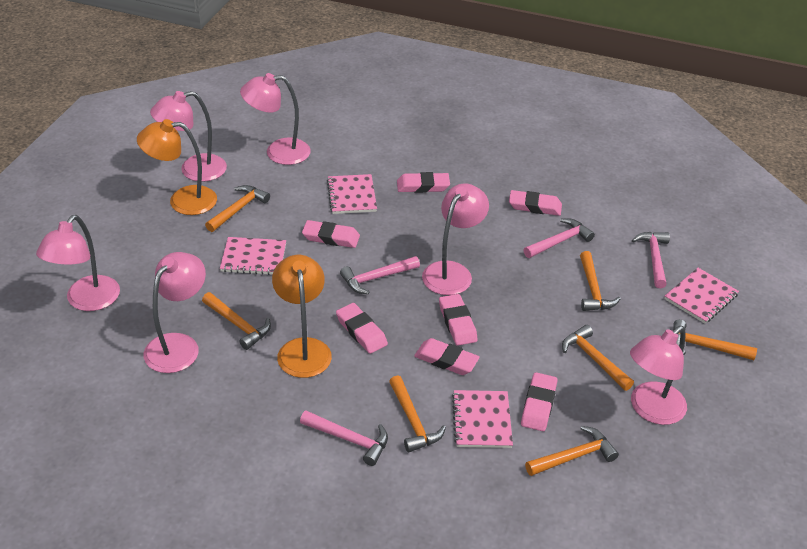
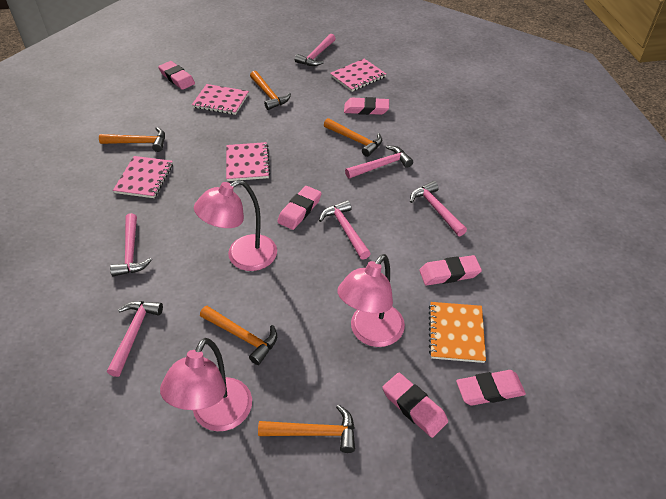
orange hammer: [202,292,271,350] [205,185,270,232] [389,375,446,452] [525,426,619,476] [562,325,634,391] [580,251,621,311] [673,319,757,360] = 7 -> [99,127,165,152] [200,306,277,365] [250,71,291,110] [258,405,355,453] [324,118,382,157] = 5
orange lamp: [137,119,217,215] [272,255,332,378] = 2 -> none = 0
orange notebook: none = 0 -> [429,302,486,363] = 1
pink eraser: [302,220,360,248] [336,303,388,354] [397,172,450,193] [414,338,480,375] [439,294,478,346] [509,190,562,216] [521,372,557,431] = 7 -> [158,61,195,90] [277,186,322,230] [344,97,389,115] [382,373,448,438] [419,255,482,285] [456,370,526,406] = 6
pink hammer: [300,411,388,466] [340,256,420,294] [523,218,595,258] [632,232,670,288] = 4 -> [107,301,163,377] [110,213,152,276] [295,34,336,66] [319,200,371,260] [345,146,413,179] [410,181,467,236] = 6
pink lamp: [36,215,120,311] [144,252,206,373] [150,91,227,182] [240,73,311,165] [422,183,489,295] [630,326,687,425] = 6 -> [160,338,252,431] [194,180,277,271] [337,254,405,347] = 3

